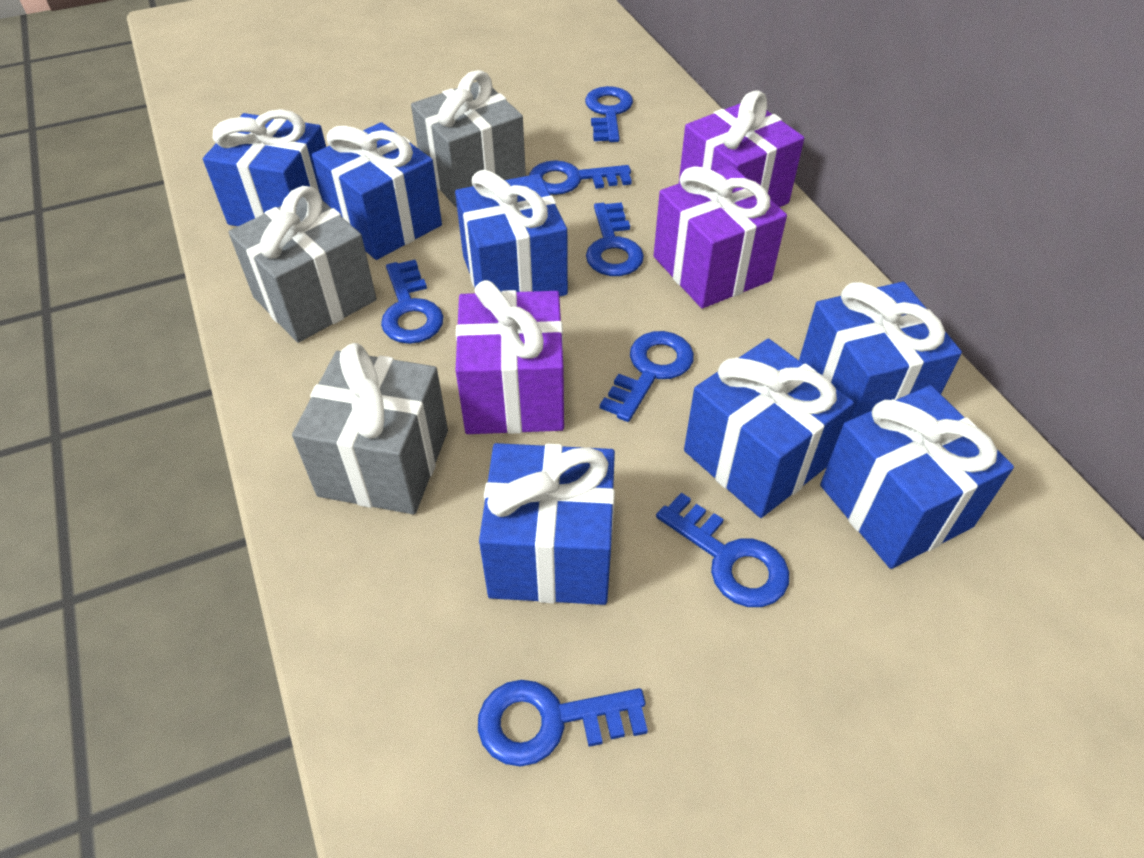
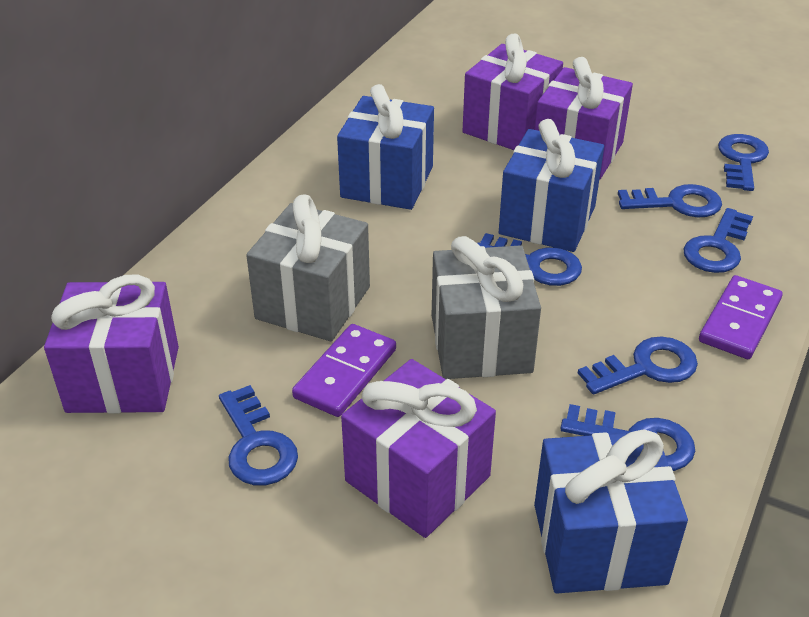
blue gift: [203,109,326,226] [312,122,442,260] [455,170,568,297] [479,443,615,605] [684,338,854,518] [799,282,962,421] [820,385,1014,569] = 7 -> [337,84,434,210] [499,119,604,252] [534,429,688,593] = 3
grey gift: [228,186,377,343] [292,343,448,514] [411,70,526,207] = 3 -> [246,194,370,341] [432,236,541,379] = 2
purple domino: none = 0 -> [292,324,396,417] [699,275,783,359] = 2
purple gift: [456,280,564,434] [654,166,787,308] [679,90,804,207] = 3 -> [44,274,179,414] [341,359,496,538] [463,33,563,150] [535,57,633,180] = 4

